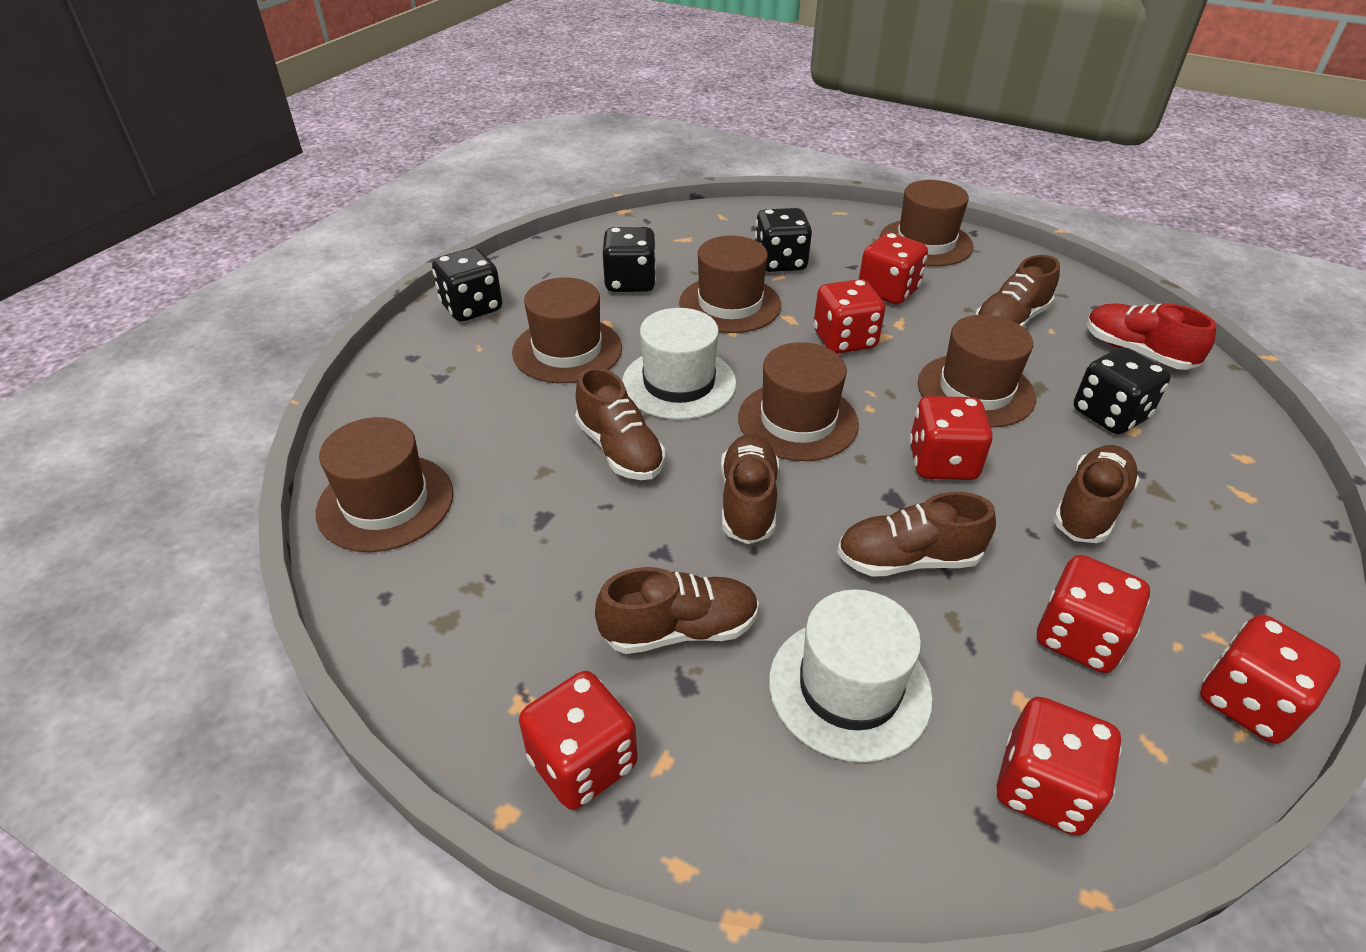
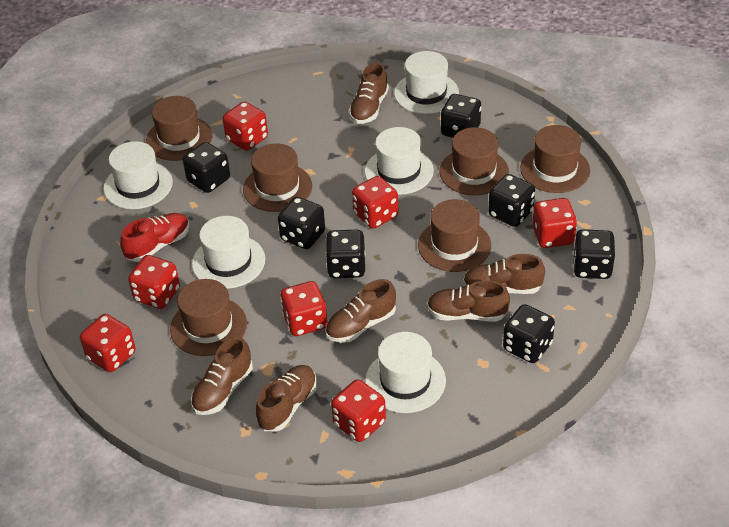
black dice: [432,248,502,322] [603,227,656,292] [755,208,812,272] [1074,347,1171,434] = 4 -> [183,142,230,193] [278,197,325,249] [325,230,365,278] [441,94,482,138] [488,174,535,227] [503,304,555,363] [573,229,615,279] = 7
white hat: [622,308,736,420] [769,589,933,762] = 2 -> [103,141,173,209] [192,216,265,289] [365,127,434,195] [365,332,446,413] [394,51,459,114] = 5

